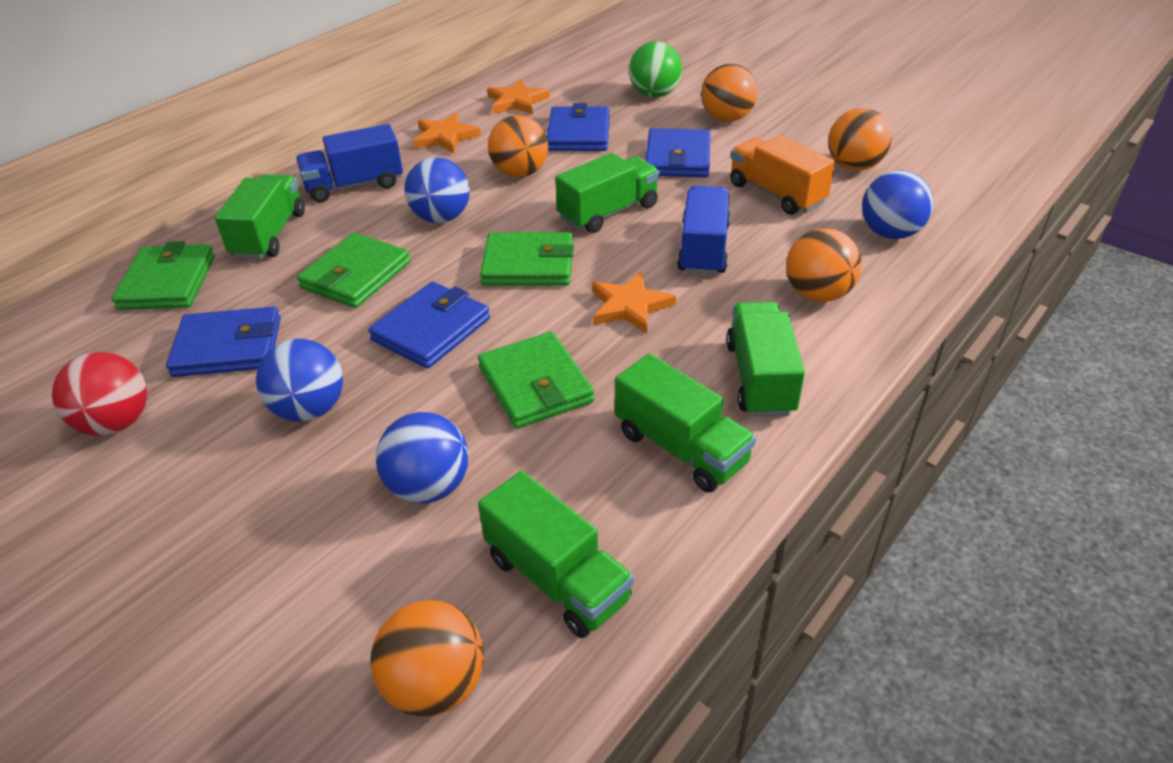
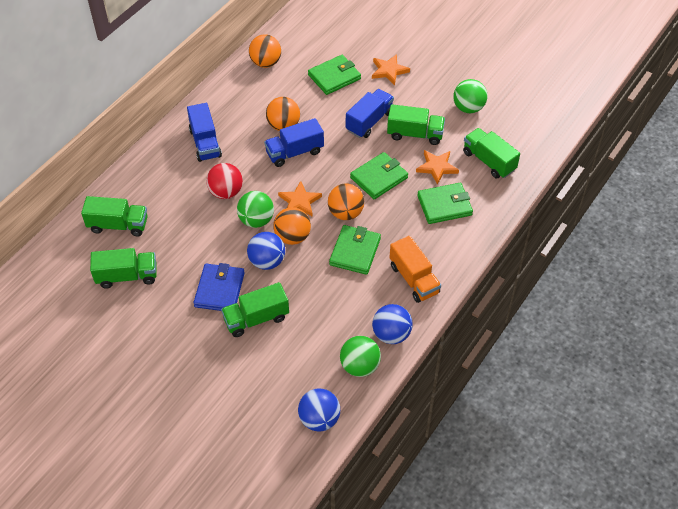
blue ball: [256,339,343,422] [376,412,468,504] [404,157,470,223] [862,170,933,239] = 4 -> [247,232,285,270] [298,389,340,432] [372,304,413,344] = 3
blue truck: [296,124,403,202] [677,185,730,275] = 2 -> [187,103,222,162] [264,118,324,167] [346,89,394,138] = 3
blue wallet: [166,307,281,377] [368,282,490,369] [547,103,610,151] [645,128,710,178] = 4 -> [193,263,245,311] = 1
green ball: [629,41,682,98] = 1 -> [237,191,274,228] [340,336,381,377] [453,79,487,113] = 3
orange ball: [370,600,484,717] [488,115,548,177] [701,63,758,122] [786,228,862,302] [828,108,892,171] = 5 -> [249,34,281,68] [266,97,300,131] [273,207,311,245] [328,184,364,220] = 4

